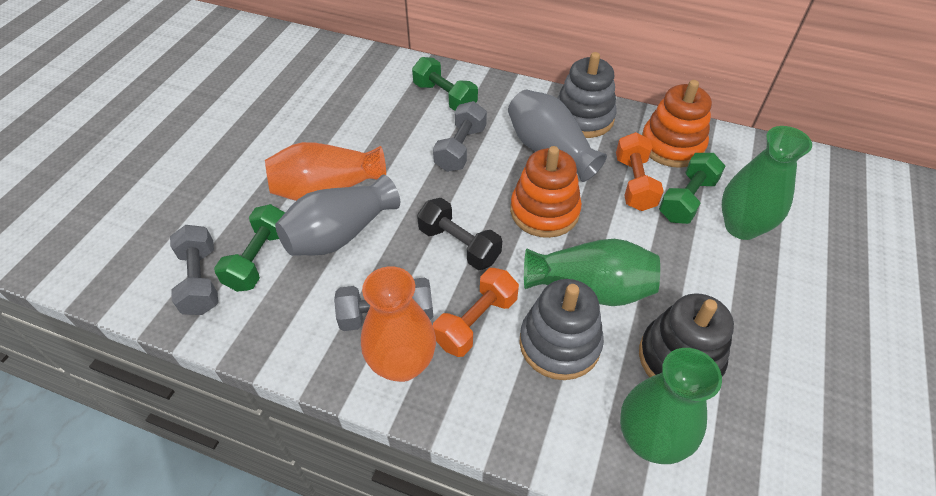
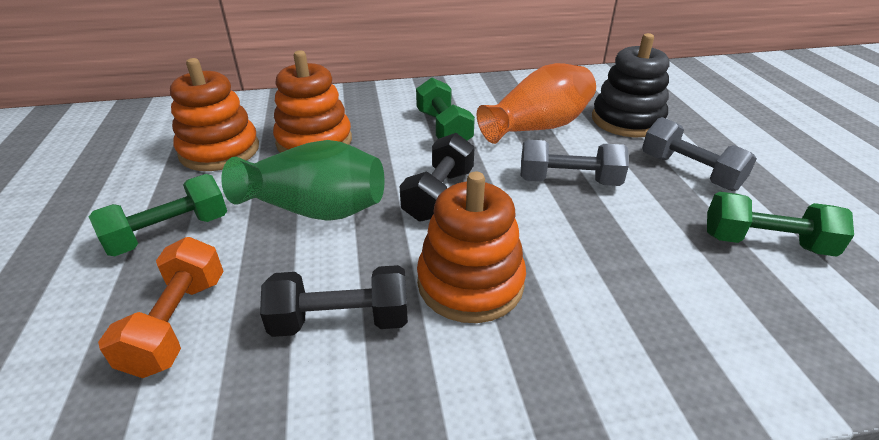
black dumbbell: [417,198,502,270] = 1 -> [260,265,408,337] [400,133,475,222] = 2
green vase: [524,239,660,306] [620,348,722,464] [722,126,812,240] = 3 -> [221,140,384,221] = 1
grey dumbbell: [170,225,218,315] [334,278,433,331] [433,101,487,172] = 3 -> [521,140,629,186] [642,117,757,191] = 2
grey stacking toy: [519,279,604,380] [557,52,617,138] = 2 -> none = 0
grey vase: [275,175,400,256] [508,90,607,182] = 2 -> none = 0
orange dumbbell: [433,268,519,357] [616,132,664,211] = 2 -> [98,237,223,378] = 1
orange stacking toy: [510,146,582,238] [642,80,712,168] = 2 -> [170,58,259,171] [273,50,352,153] [417,172,526,323] = 3
orange vase: [265,142,386,201] [361,266,436,382] = 2 -> [477,63,596,144] = 1

